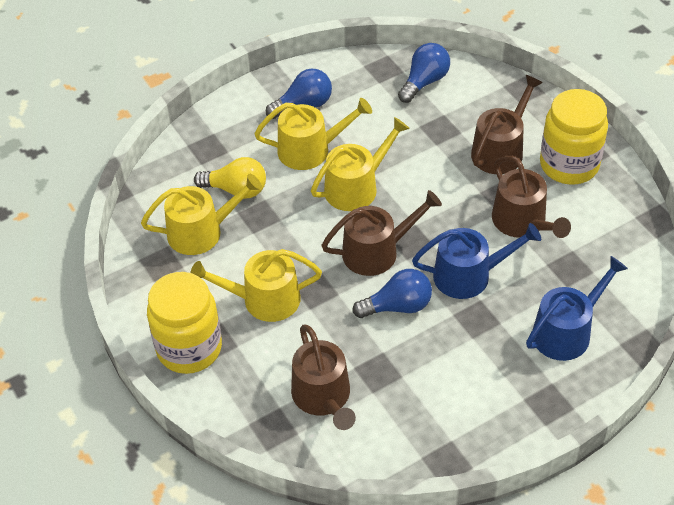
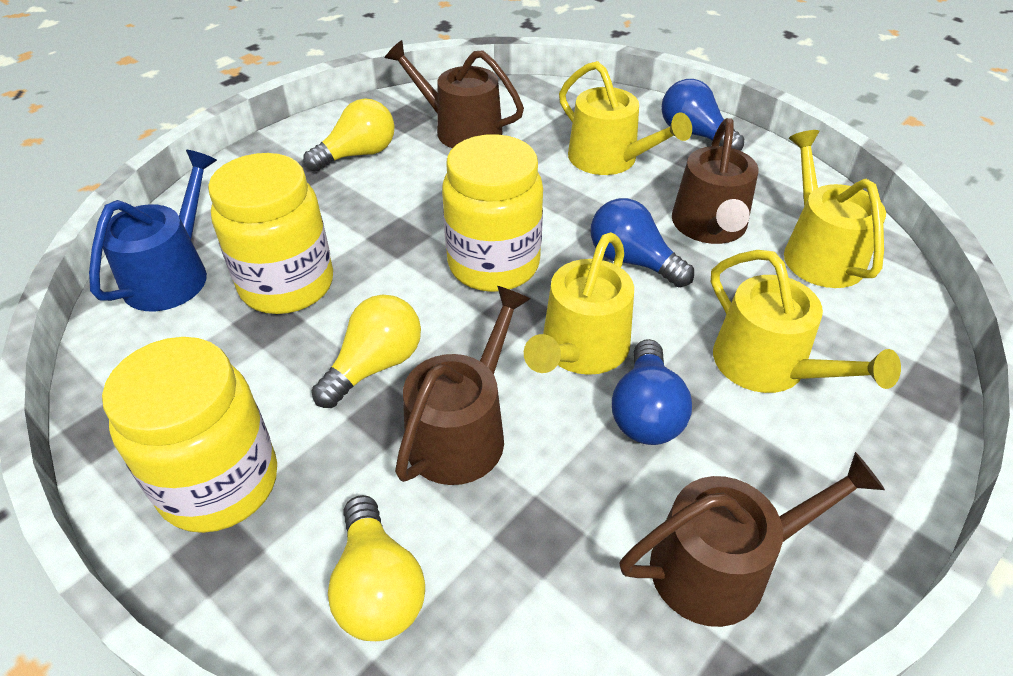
blue watering can: [412,223,541,299] [526,256,628,361] = 2 -> [89,150,217,311] = 1
yellow jar: [147,272,222,374] [540,89,608,185] = 2 -> [102,337,277,533] [208,153,333,314] [442,134,543,292] = 3
yellow light bulb: [194,157,266,199] = 1 -> [303,98,394,171] [311,294,421,408] [328,495,425,641] = 3

